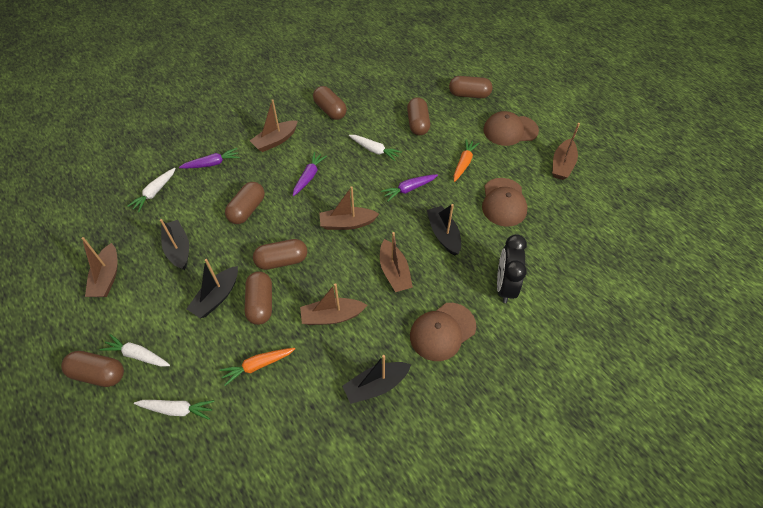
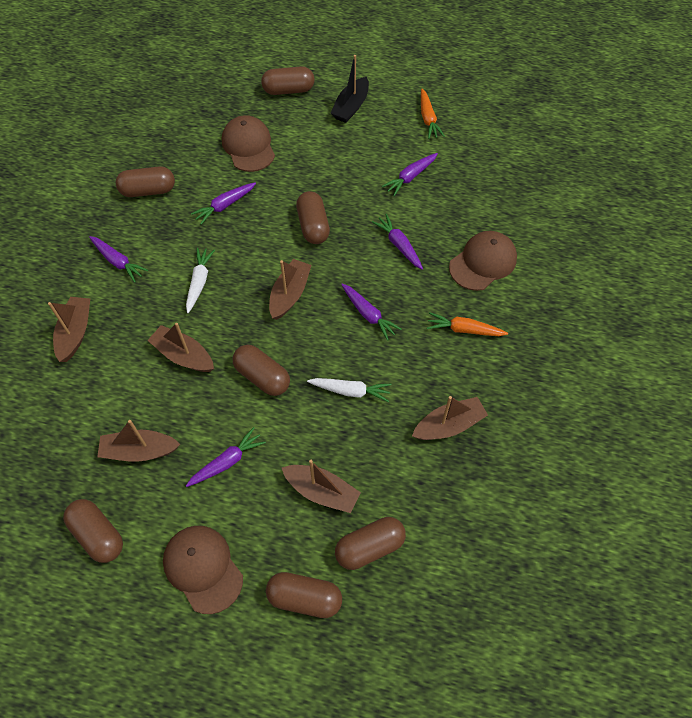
black boat: [160,219,189,270] [187,259,238,318] [342,355,411,404] [427,204,461,256] = 4 -> [331,55,369,123] = 1
black clock: [497,234,527,303] = 1 -> none = 0
purple carrot: [179,148,240,169] [293,152,327,196] [381,174,438,201] = 3 -> [89,236,148,283] [186,427,266,487] [191,182,256,225] [341,284,402,341] [372,214,423,270] [382,153,438,196] = 6
white carrot: [100,334,170,367] [127,168,176,212] [134,400,214,420] [349,135,402,161] = 4 -> [186,248,215,313] [307,378,391,402] = 2

